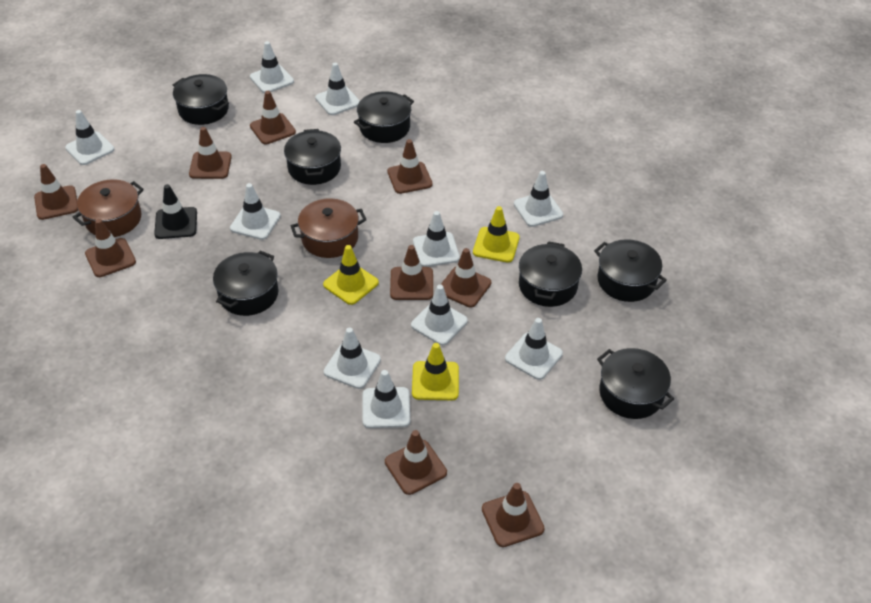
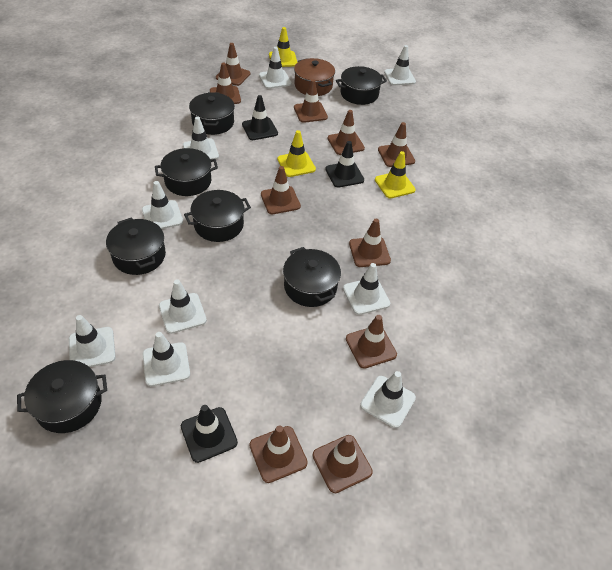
black traffic cone: [154,184,197,239] = 1 -> [181,405,238,463] [242,95,278,140] [325,141,364,187] = 3
brown pot: [73,179,144,237] [290,199,367,258] = 2 -> [294,58,335,96] = 1
brown traffic cone: [34,164,78,220] [85,219,136,277] [189,127,232,179] [250,91,296,144] [385,430,447,495] [387,139,433,194] [390,245,433,300] [441,248,491,307] [482,483,545,547] = 9 -> [210,63,241,104] [216,43,250,86] [249,425,308,483] [261,166,301,214] [294,79,328,123] [313,435,373,493] [328,110,365,155] [346,315,397,369] [349,219,391,267] [378,122,415,167] = 10
white traffic cone: [65,110,114,165] [230,183,281,240] [250,41,294,93] [315,63,360,115] [323,327,381,389] [363,370,410,428] [411,284,468,345] [413,211,460,267] [505,318,563,380] [514,171,563,227] = 10 -> [69,315,116,367] [142,181,183,229] [143,332,190,386] [159,279,207,334] [183,116,219,159] [259,47,292,89] [343,263,390,315] [360,371,416,428] [384,45,416,85] = 9

